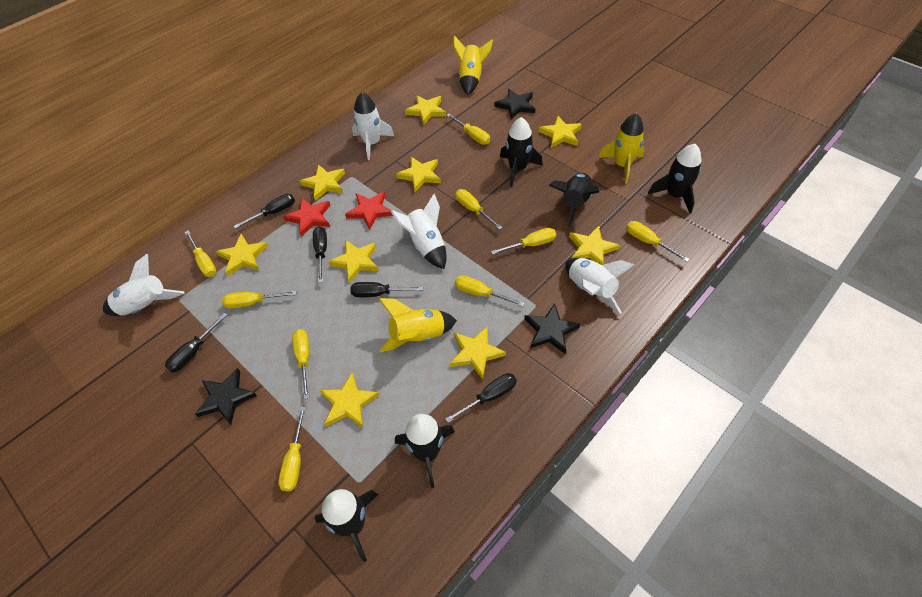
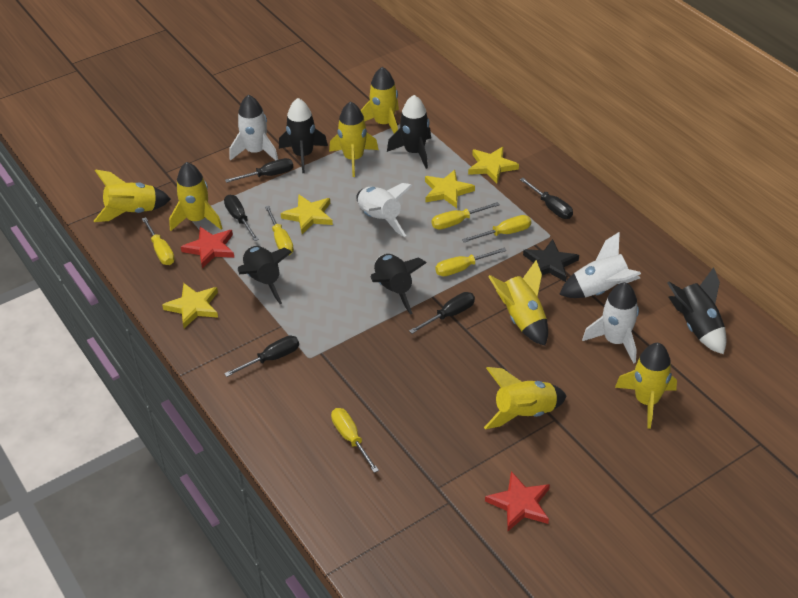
black star: [195,368,257,425] [495,89,535,119] [524,303,580,354] = 3 -> [523,239,579,282] = 1
yellow rocket: [379,298,457,352] [453,36,493,95] [599,113,644,183] = 3 -> [94,169,171,222] [169,162,223,231] [329,101,378,177] [360,67,399,134] [484,367,566,429] [488,260,548,346] [615,343,677,429] = 7
yellow screwdriver: [185,230,216,277] [222,291,296,309] [278,407,306,492] [292,329,310,399] [446,114,490,145] [455,189,503,230] [455,275,524,307] [491,228,556,255] [626,221,690,262] = 9 -> [142,217,175,265] [265,206,294,256] [331,408,379,473] [432,202,499,230] [435,248,507,276] [462,215,531,242] = 6
yellow star: [216,234,268,277] [300,164,345,201] [320,373,379,428] [328,240,379,283] [396,157,441,192] [405,95,446,125] [450,326,506,379] [538,116,582,148] [569,226,620,265] = 9 -> [162,283,218,328] [280,194,333,234] [425,170,475,208] [468,147,519,183] = 4

